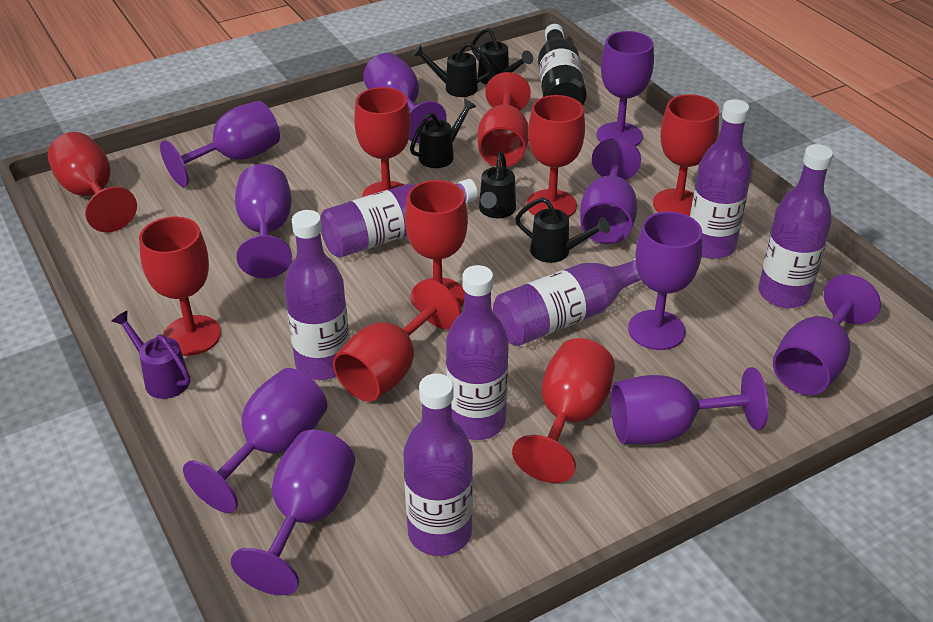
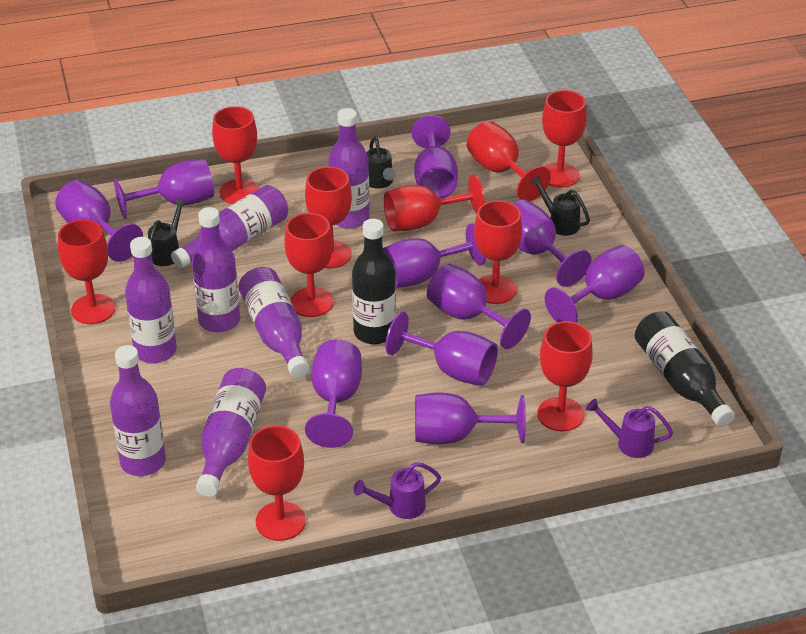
black bottle: [538,24,587,105] = 1 -> [352,219,396,344] [635,311,735,427] = 2
black watering can: [410,98,476,168] [412,43,493,97] [471,28,533,84] [479,152,516,218] [515,197,610,263] = 5 -> [148,199,187,266] [366,136,396,189] [530,175,590,236] = 3
purple watering can: [112,311,191,399] = 1 -> [353,462,441,519] [586,399,673,458] = 2
red goblet: [48,132,137,232] [139,217,221,356] [333,280,461,402] [354,87,411,197] [405,180,468,309] [477,72,531,167] [512,338,615,483] [527,95,585,217] [653,94,719,216] = 9 -> [58,220,115,324] [212,106,259,204] [248,425,306,541] [284,213,333,317] [305,167,352,268] [384,174,485,232] [467,121,551,201] [474,200,522,304] [537,321,593,432] [542,90,587,188] = 10

